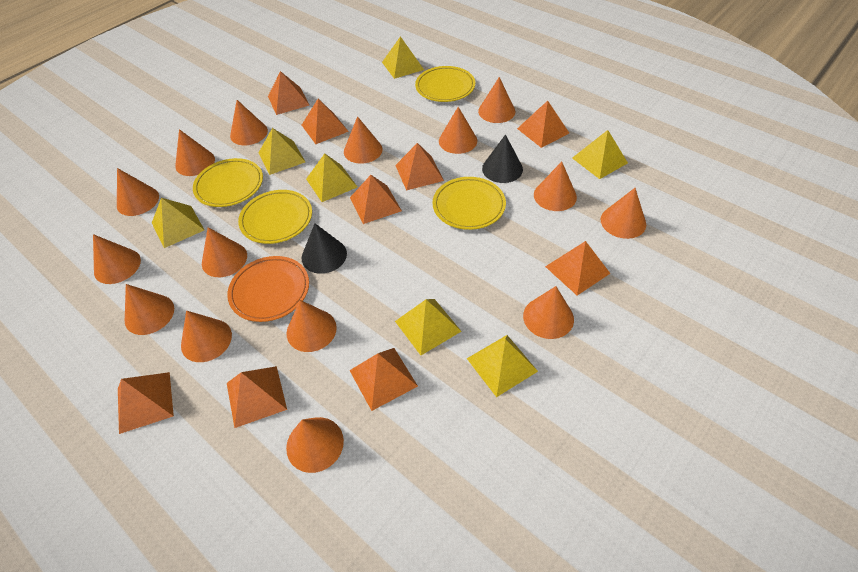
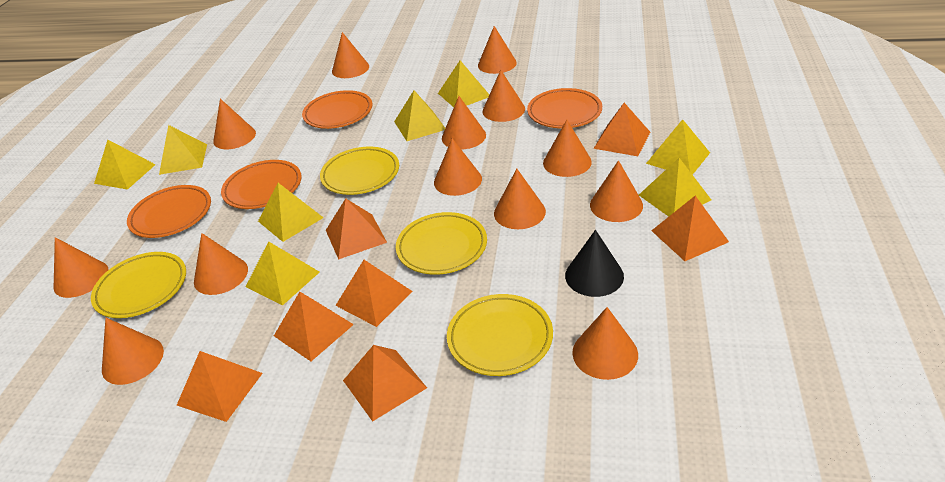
black cone: [302,223,347,274] [482,134,523,183] = 2 -> [565,230,624,297] = 1
orange cone: [93,234,141,284] [117,168,159,216] [125,284,174,335] [175,129,215,176] [181,311,232,362] [202,227,247,277] [230,100,268,145] [286,300,337,352] [286,417,344,473] [344,116,382,164] [439,107,477,154] [478,77,515,123] [523,286,574,339] [534,162,577,211] [601,188,646,239] = 15 -> [54,237,109,298] [102,318,164,385] [194,233,248,295] [213,99,256,149] [332,32,369,78] [434,138,482,196] [442,96,486,149] [478,26,517,74] [483,70,525,122] [494,169,546,229] [543,120,592,177] [572,307,638,380] [590,160,643,222] = 13
orange plate: [227,256,309,322] = 1 -> [127,185,211,238] [221,160,302,209] [302,90,372,129] [527,88,602,128] = 4
orange pyramid: [118,372,174,434] [227,366,287,428] [268,71,309,115] [302,99,349,144] [349,348,418,411] [350,175,402,224] [395,143,444,190] [517,101,569,148] [545,241,610,296] = 9 -> [176,351,263,422] [274,292,354,361] [326,198,387,260] [335,260,413,327] [343,345,427,422] [594,103,650,156] [651,196,729,261] = 7
yellow pyramid: [152,198,204,248] [259,128,305,175] [306,153,357,202] [382,36,424,79] [395,299,462,355] [467,335,538,397] [572,130,628,179] = 7 -> [94,140,156,190] [159,125,207,175] [246,241,320,306] [258,183,324,242] [394,90,445,141] [438,60,489,107] [639,158,711,217] [646,119,710,175] = 8

